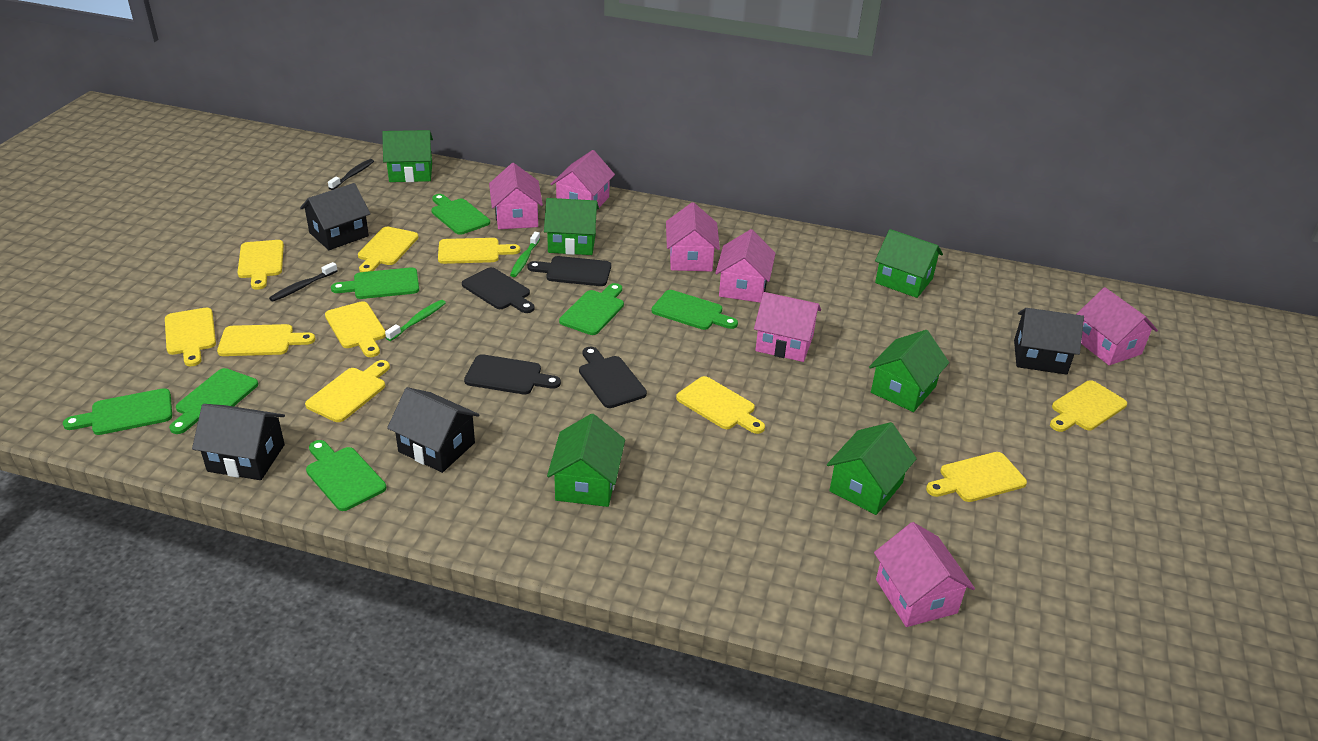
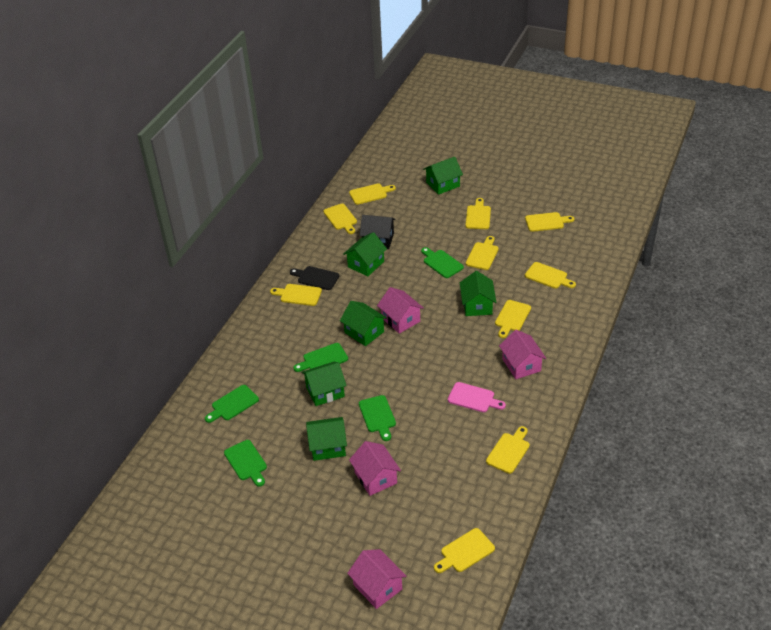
black cutting board: [462,267,535,313] [464,354,561,394] [527,256,611,286] [579,346,647,408] = 4 -> [290,266,340,290] = 1
black house: [192,404,285,480] [300,183,370,250] [387,387,480,473] [1014,308,1084,375] = 4 -> [359,215,396,249] = 1
black toothbrush: [269,262,337,302] [328,159,374,190] = 2 -> none = 0
green cutting board: [63,388,172,435] [169,368,258,434] [306,440,386,511] [331,267,419,299] [431,194,490,235] [559,283,624,335] [651,290,738,330] = 7 -> [205,385,259,423] [224,440,267,487] [293,343,348,372] [359,395,396,441] [421,247,464,278] = 5
green toothbrush: [385,300,446,341] [510,232,540,277] = 2 -> none = 0
pink cutting board: none = 0 -> [448,382,506,412] = 1
pink house: [489,163,543,229] [551,150,615,207] [666,202,720,272] [715,229,776,303] [754,292,821,362] [874,522,975,627] [1076,287,1158,365] = 7 -> [347,549,406,609] [349,441,401,496] [377,287,424,334] [499,330,546,379] = 4

